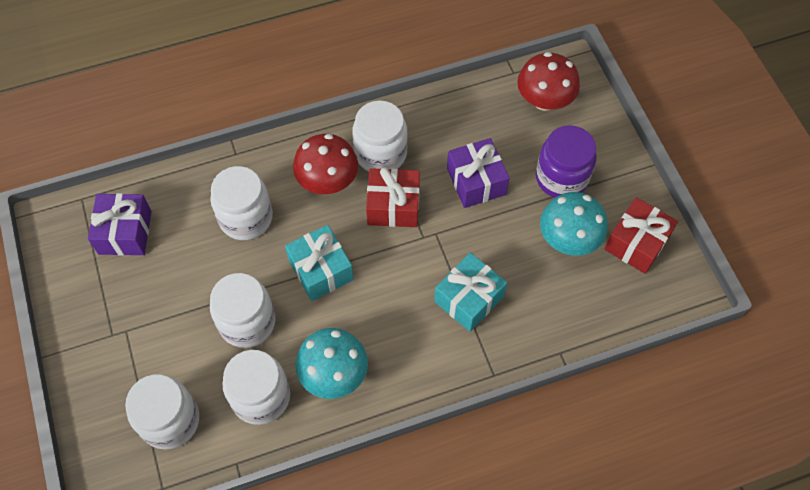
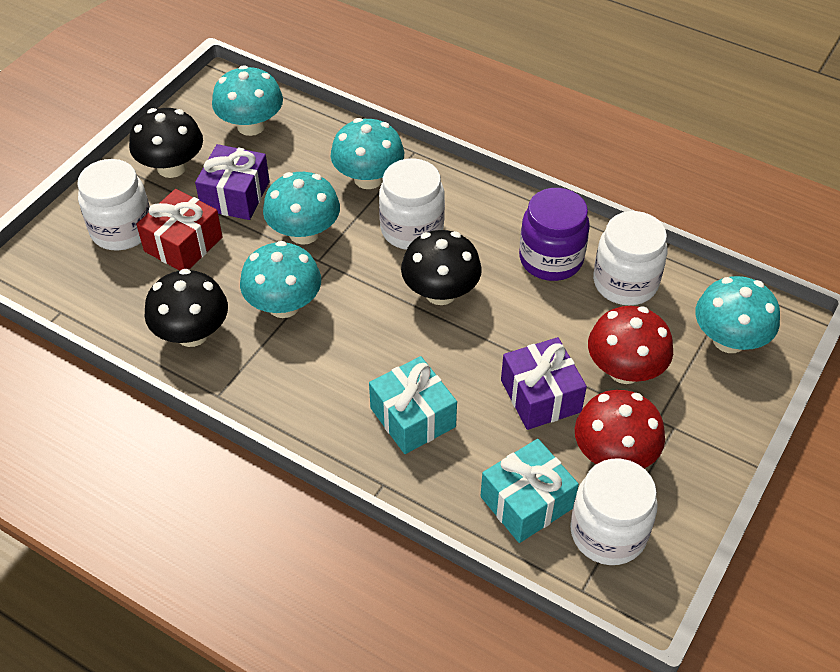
black mushroom: none = 0 -> [129,108,203,178] [144,269,228,347] [401,230,482,305] = 3
red gift: [366,168,420,227] [604,197,678,274] = 2 -> [136,189,223,271] = 1
turquoise mushroom: [296,328,368,399] [540,192,608,256] = 2 -> [212,65,283,136] [240,241,321,318] [263,172,340,245] [331,118,404,189] [695,276,780,353] = 5
white jar: [125,374,199,449] [210,166,273,240] [210,273,276,348] [222,350,290,425] [352,100,408,172] = 5 -> [77,159,150,250] [379,158,445,250] [570,459,658,565] [593,211,668,305] = 4

